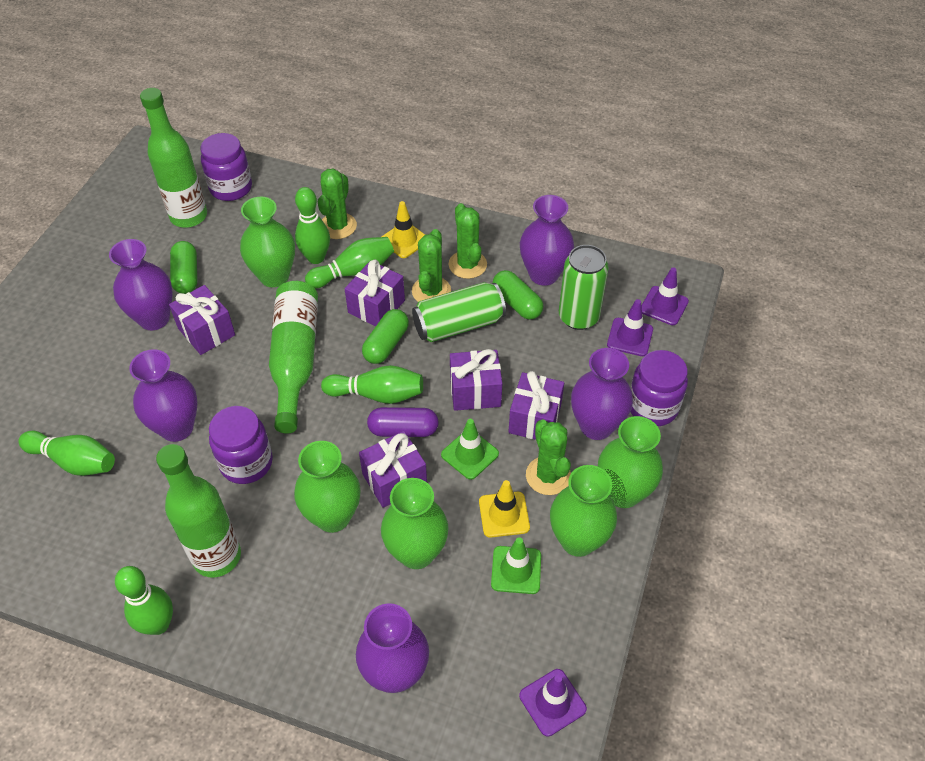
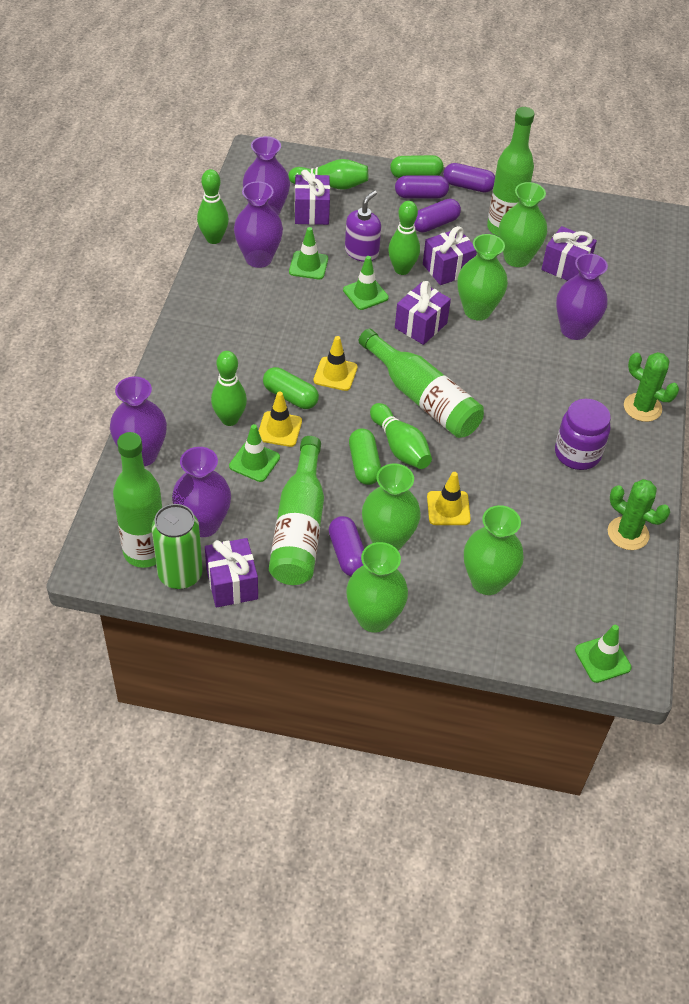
green bottle: [140,88,207,228] [156,444,241,577] [269,281,318,434] = 3 -> [113,432,162,568] [269,436,324,585] [359,329,484,438] [487,107,535,237] = 4
green cactus: [318,169,357,239] [412,229,451,302] [449,203,487,279] [526,419,571,495] = 4 -> [608,479,670,550] [624,352,679,422] = 2
green can: [412,282,506,342] [559,245,609,330] = 2 -> [152,504,203,589] = 1
green traffic cone: [441,419,499,480] [491,537,541,594] = 2 -> [229,424,280,482] [289,227,328,279] [343,256,389,310] [575,625,632,683] = 4
purple capsule: [367,407,439,437] = 1 -> [329,516,364,576] [395,175,449,199] [414,198,461,232] [443,163,495,193] = 4
purple jar: [200,133,252,201] [209,406,273,484] [630,350,688,426] = 3 -> [555,399,611,470] = 1
purple soap dispenser: none = 0 -> [345,190,381,262] = 1
purple traffic cone: [519,669,587,736] [607,299,653,356] [641,268,689,325] = 3 -> none = 0
yellow traffic cone: [382,201,425,258] [479,480,530,537] = 2 -> [259,392,302,447] [313,336,358,391] [427,472,471,525] = 3

